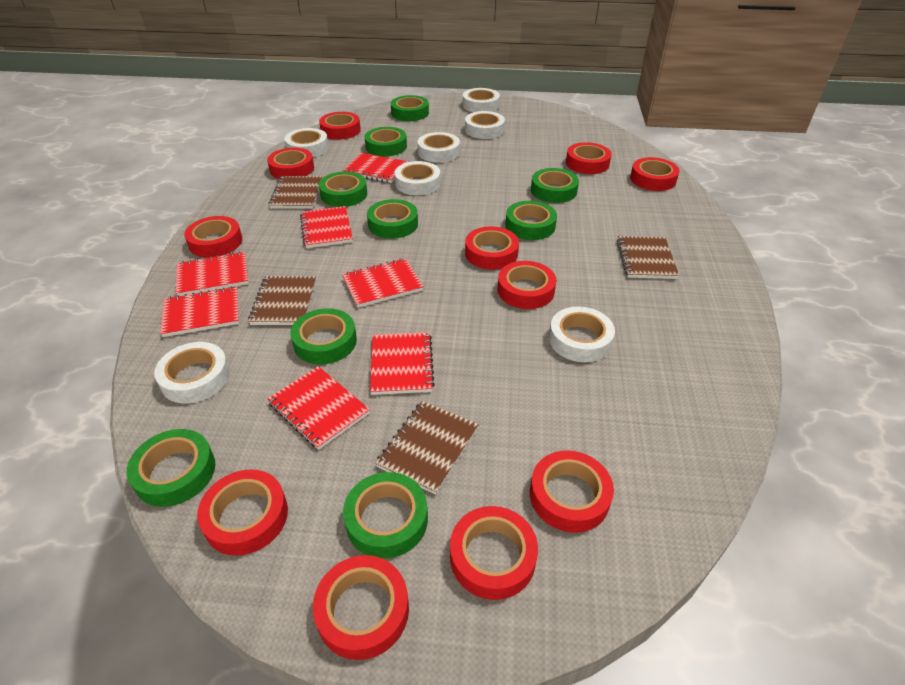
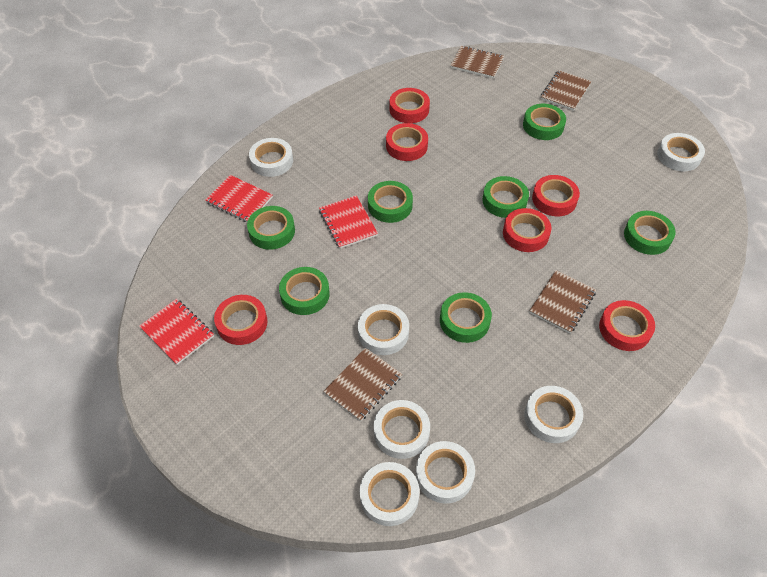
green tape: [127,429,215,507] [290,308,357,364] [319,171,367,207] [343,472,428,559] [364,127,407,157] [367,199,418,239] [391,95,429,121] [505,201,557,240] [531,168,579,203] = 9 -> [247,206,295,250] [279,267,330,315] [368,181,413,223] [440,292,492,343] [483,176,529,218] [523,104,566,140] [624,211,676,255] = 7
red notebook: [160,287,239,337] [176,252,249,296] [267,366,370,450] [300,206,353,248] [342,258,423,308] [343,153,408,183] [370,332,435,395] = 7 -> [139,299,214,365] [205,175,273,222] [319,195,378,249] = 3
red tape: [184,216,242,258] [197,469,288,556] [267,148,314,179] [313,555,409,660] [319,112,361,140] [450,506,538,600] [465,226,519,270] [498,261,556,309] [530,450,614,533] [566,142,612,174] [630,157,680,191] = 11 -> [214,295,268,345] [386,123,428,161] [389,88,430,123] [503,208,551,252] [532,175,580,216] [599,300,655,351] = 6

